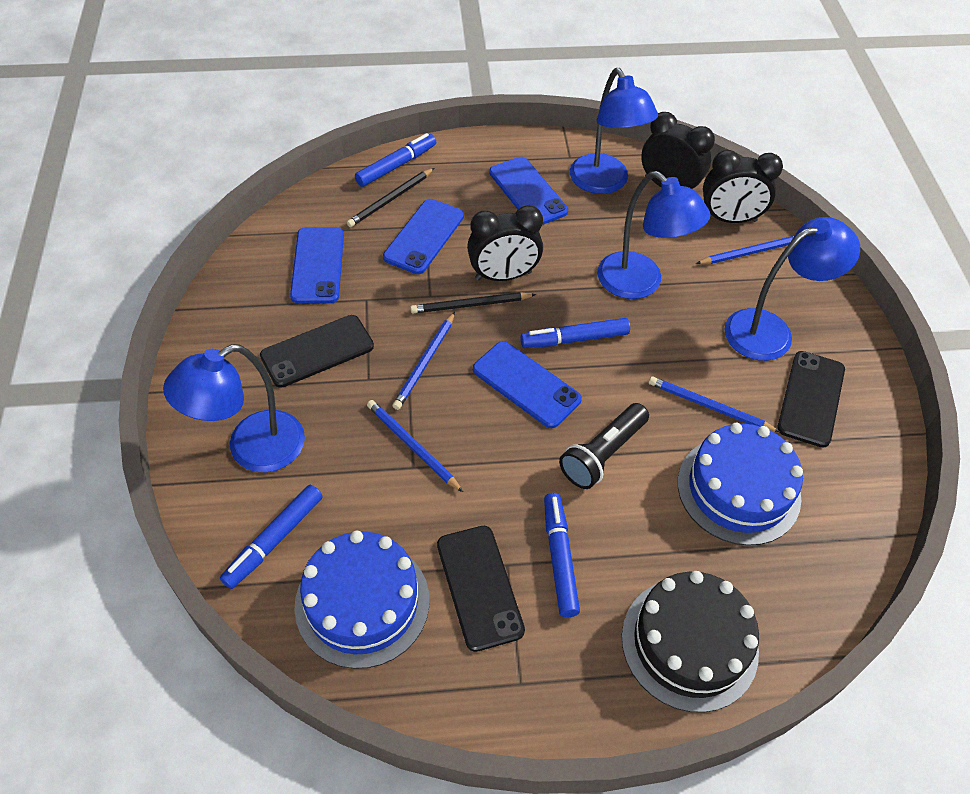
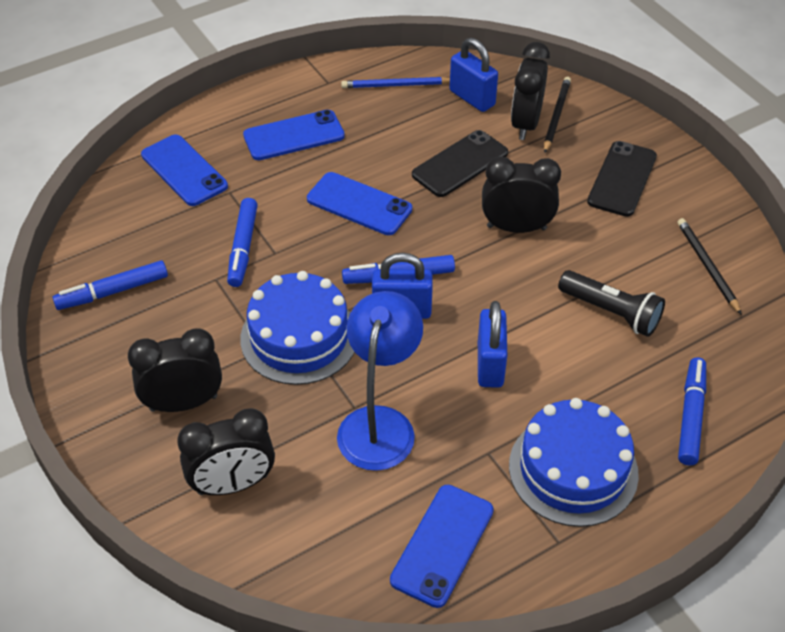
black cake: [622,571,759,713] = 1 -> none = 0
black clock: [467,205,543,281] [641,112,715,189] [703,150,783,223] = 3 -> [128,328,222,412] [177,408,275,495] [482,156,561,233] [511,42,550,140] = 4
black phone: [260,315,374,388] [437,526,525,652] [777,351,845,447] = 3 -> [412,130,508,197] [587,141,657,217] = 2
blue lamp: [163,344,305,472] [570,68,658,194] [597,171,710,299] [724,217,860,361] = 4 -> [337,291,423,471] = 1
blue padlock: none = 0 -> [372,253,433,319] [449,38,498,112] [478,301,507,388] = 3
blue pencil: [367,400,463,492] [392,312,455,410] [649,376,780,432] [696,236,794,264] = 4 -> [341,77,450,88] = 1

